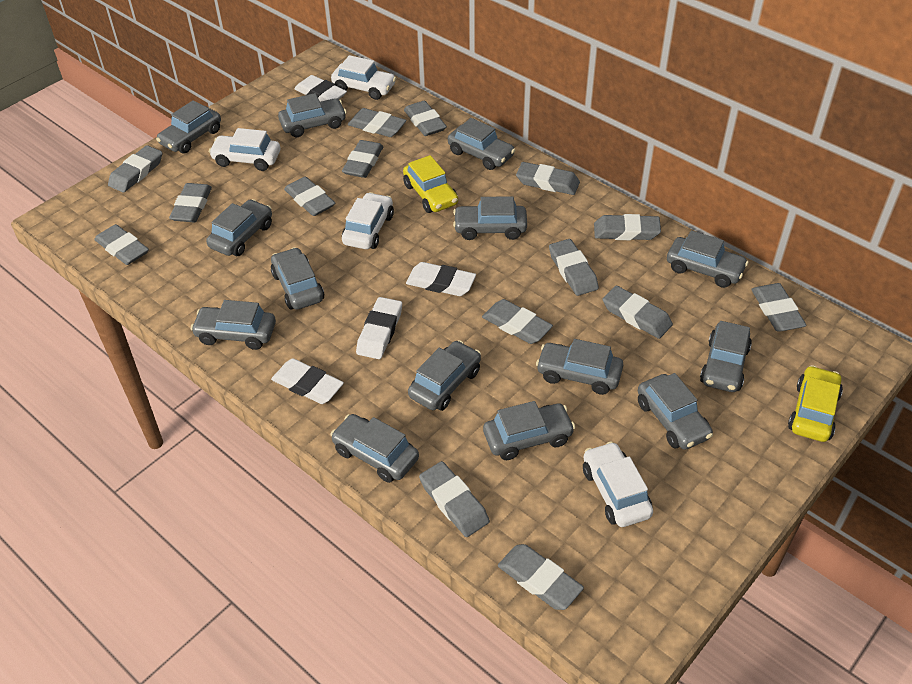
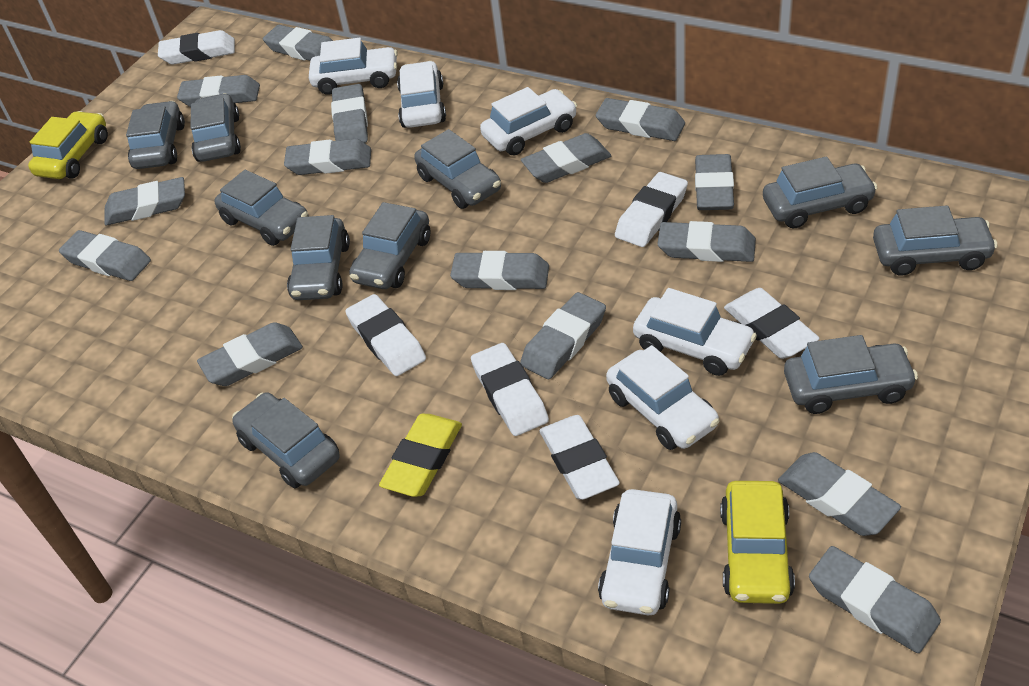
grey car: [156,100,221,153] [191,300,276,350] [206,199,272,256] [271,247,324,310] [278,93,347,137] [331,414,419,483] [408,340,481,411] [448,118,515,170] [453,196,527,240] [483,401,575,460] [536,339,623,395] [638,373,713,450] [667,230,749,288] [700,321,752,392] = 14 -> [126,101,185,169] [191,93,241,162] [214,170,308,246] [232,392,339,488] [287,215,350,300] [349,202,431,289] [414,129,501,209] [763,157,877,228] [784,335,918,414] [873,205,998,276] = 10
white car: [209,128,280,171] [331,55,396,100] [342,192,394,249] [583,441,653,527] = 4 -> [309,38,398,95] [397,61,446,128] [480,87,577,156] [598,489,681,615] [606,345,720,450] [633,288,757,376] = 6
white eraser: [271,358,344,404] [294,75,347,102] [356,297,402,359] [406,262,476,296] = 4 -> [158,30,235,65] [345,294,426,376] [471,343,549,436] [540,415,620,500] [615,172,688,247] [724,288,820,359] = 6
yellow eraser: none = 0 -> [379,414,462,497] = 1

